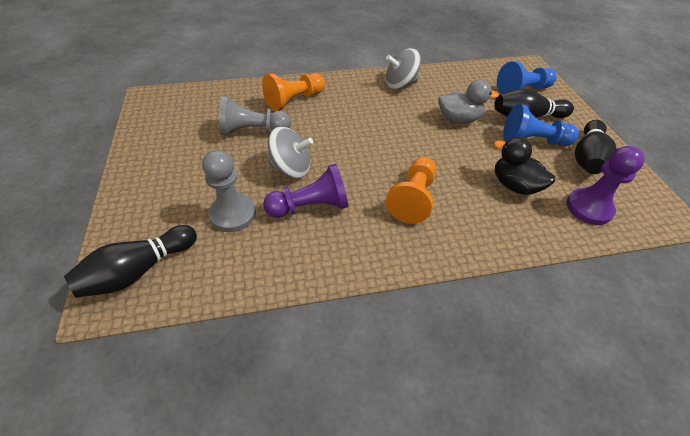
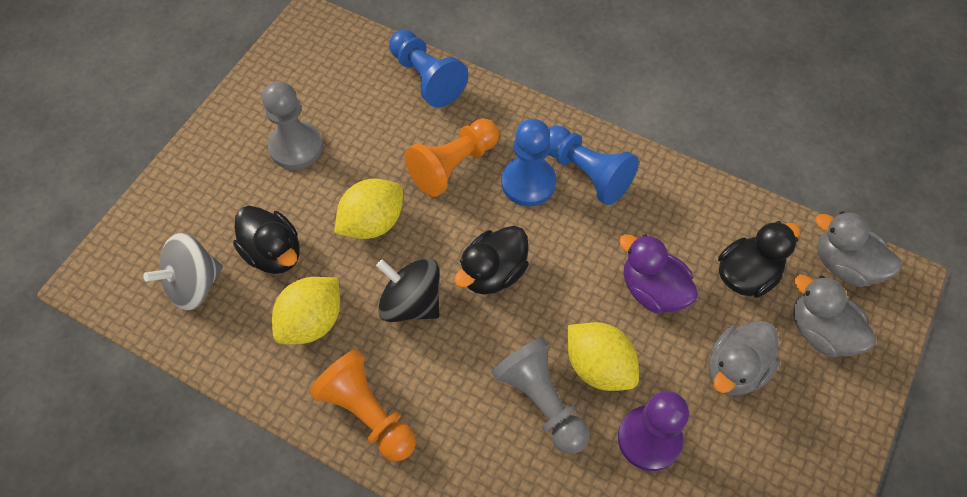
black bowling pin: [64,225,197,298] [494,88,574,118] [575,120,617,174] = 3 -> none = 0
black duck: [494,137,555,195] = 1 -> [233,206,300,274] [454,226,529,295] [718,221,800,298] = 3
black spinning top: none = 0 -> [376,258,440,322] = 1
blue pawn: [497,62,557,94] [503,104,579,146] = 2 -> [389,29,469,107] [501,119,556,207] [548,125,639,205] = 3
grey duck: [438,80,499,123] = 1 -> [709,321,780,396] [793,275,876,357] [815,211,901,287] = 3
grey spinning top: [268,127,313,178] [386,48,421,90] = 2 -> [143,233,223,311] = 1
purple duck: none = 0 -> [619,234,698,313] = 1
purple pawn: [263,164,348,218] [567,146,645,225] = 2 -> [618,391,689,471] = 1
yellow lemon: none = 0 -> [272,277,340,344] [334,178,403,239] [568,322,639,391] = 3

